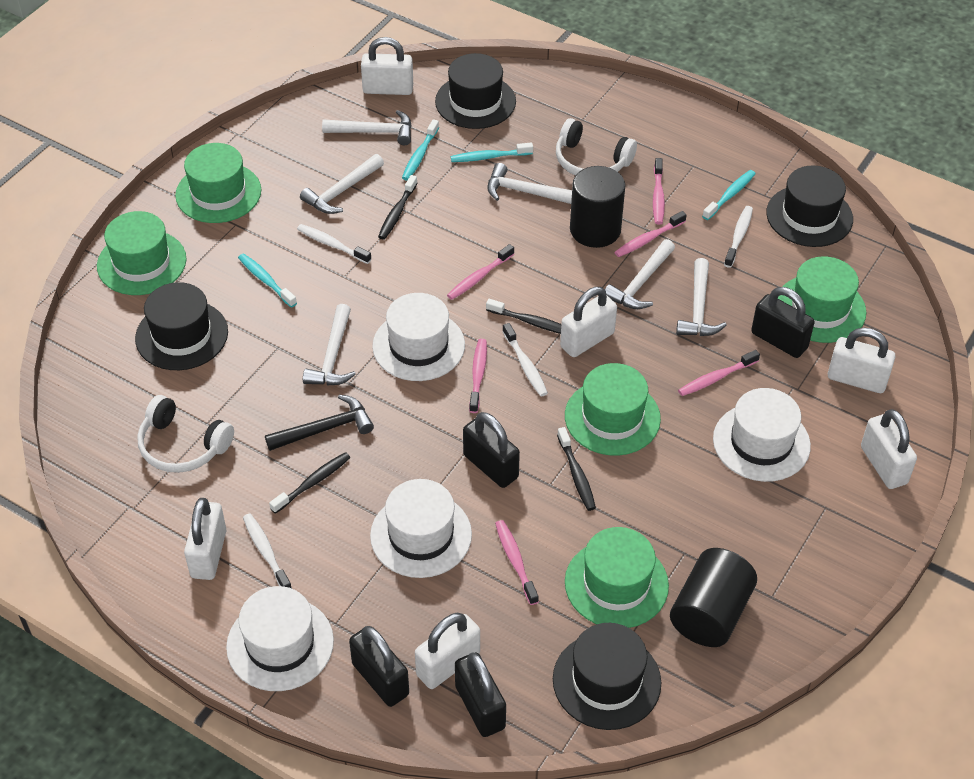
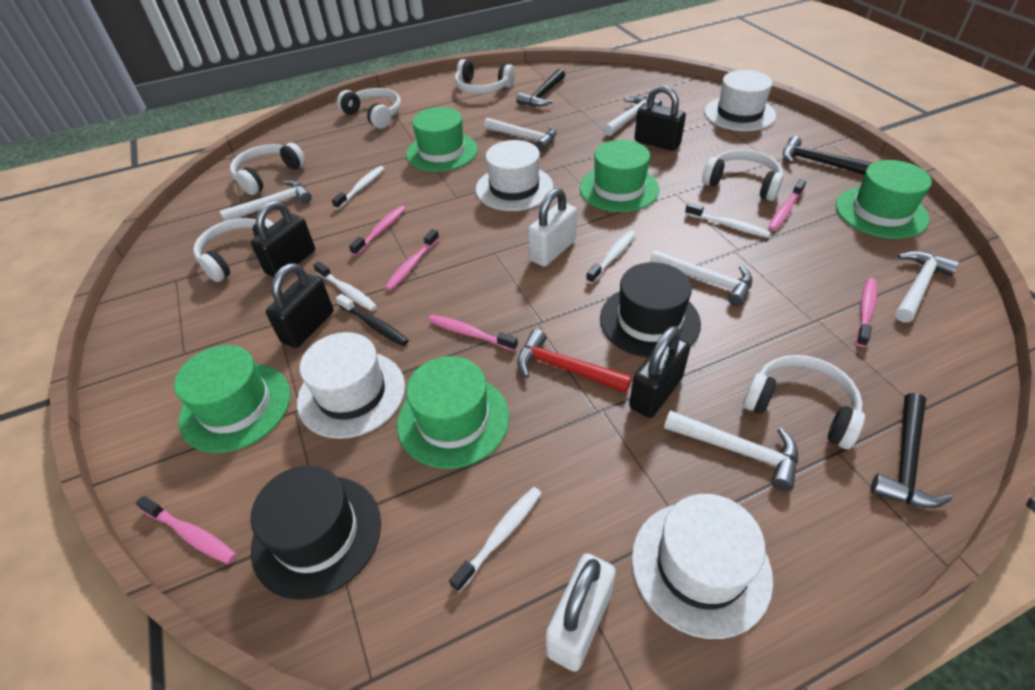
black cylinder: [570,166,625,248] [670,548,757,647] = 2 -> none = 0
black hammer: [265,394,374,451] = 1 -> [516,69,565,107] [783,136,872,175] [871,393,952,508] = 3
black hat: [135,282,228,370] [435,53,516,129] [553,623,661,730] [766,166,853,247] = 4 -> [251,465,381,600] [600,262,701,358] = 2
black toothbrush: [269,452,350,514] [378,175,417,240] [486,299,561,334] [557,427,596,511] = 4 -> [336,294,409,346] = 1
red hammer: none = 0 -> [517,329,632,393] = 1
turquoise toothbrush: [238,253,297,308] [402,119,439,181] [451,142,533,162] [702,170,756,220] = 4 -> none = 0
white headphones: [137,395,234,473] [556,118,637,176] = 2 -> [193,218,273,282] [230,143,306,195] [337,88,401,129] [455,59,515,94] [702,150,783,201] [743,355,865,449] = 6
white padlock: [184,498,227,580] [361,37,413,95] [415,613,480,689] [560,287,617,357] [828,328,895,393] [861,409,917,489] = 6 -> [528,188,577,267] [546,553,616,671] = 2
white toothbrush: [243,514,292,589] [297,224,371,264] [502,323,548,396] [724,206,753,268] = 4 -> [313,261,377,311] [332,166,385,210] [449,487,542,593] [586,230,636,284] [685,203,771,238] = 5

